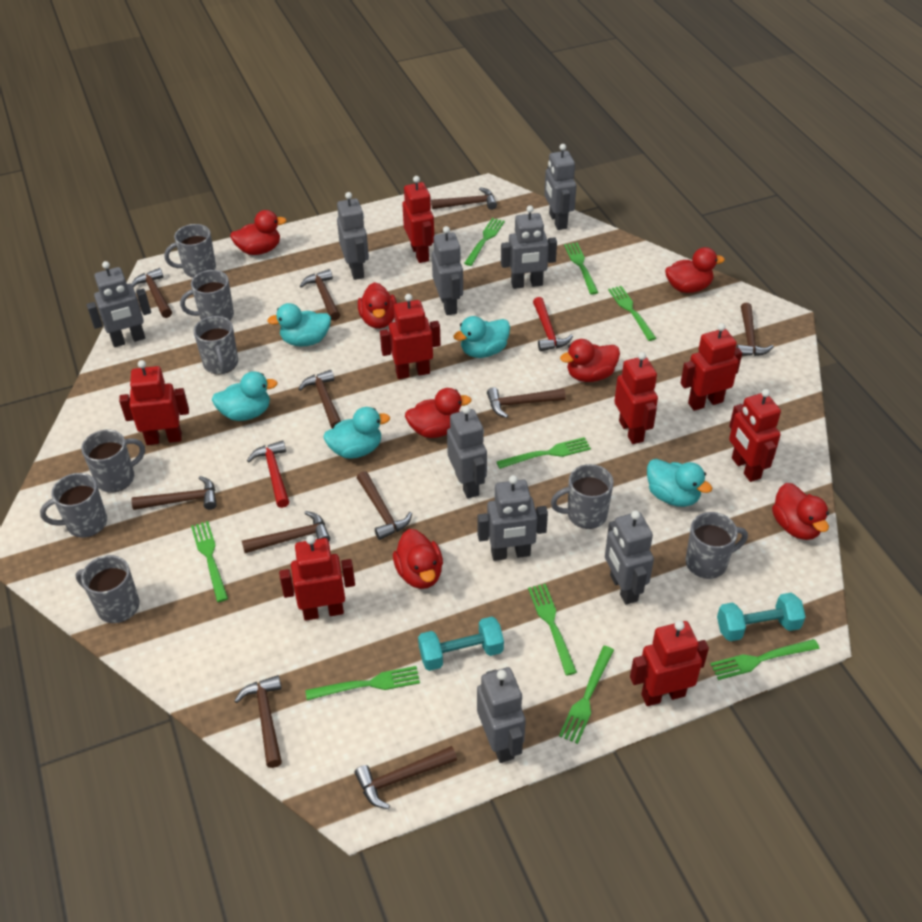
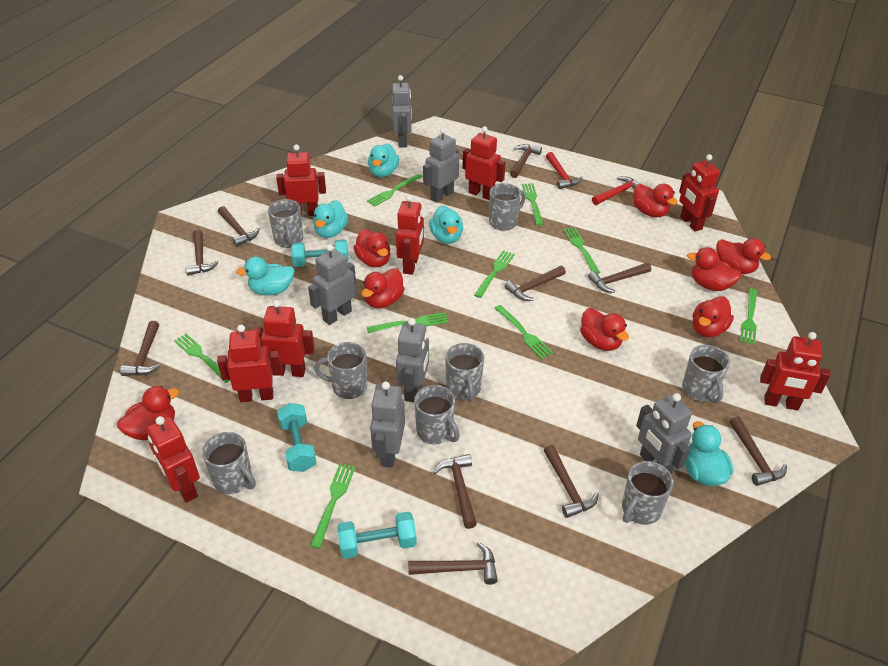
brown hammer: [131,476,217,510] [132,268,172,318] [235,675,282,768] [242,511,330,553] [298,370,341,429] [300,269,340,321] [355,746,457,809] [357,471,412,540] [431,187,497,210] [487,387,566,418] [736,303,774,356] = 11 -> [120,321,160,376] [186,230,219,276] [218,206,260,247] [408,542,498,585] [433,454,477,529] [504,266,566,301] [510,144,542,178] [544,445,599,518] [588,263,651,293] [730,417,787,486] = 10
grey robot: [87,261,151,347] [337,192,369,280] [432,226,463,315] [447,406,487,499] [477,667,526,763] [478,475,548,561] [501,205,557,289] [544,144,576,230] [605,511,654,605] = 9 -> [308,244,356,325] [370,381,405,467] [392,75,412,148] [396,318,429,402] [423,128,459,203] [636,393,692,474] = 6
red duck: [230,210,286,255] [358,282,397,329] [393,529,443,589] [405,388,471,438] [560,339,620,382] [665,247,725,293] [772,483,829,540] = 7 -> [117,386,179,440] [353,229,390,268] [362,268,405,308] [580,308,629,351] [633,184,678,217] [687,247,742,291] [693,296,734,337] [716,238,771,274] = 8
turquoise dumbbell: [418,617,504,671] [717,593,806,641] = 2 -> [277,403,316,472] [291,239,349,267] [337,512,417,559] = 3

